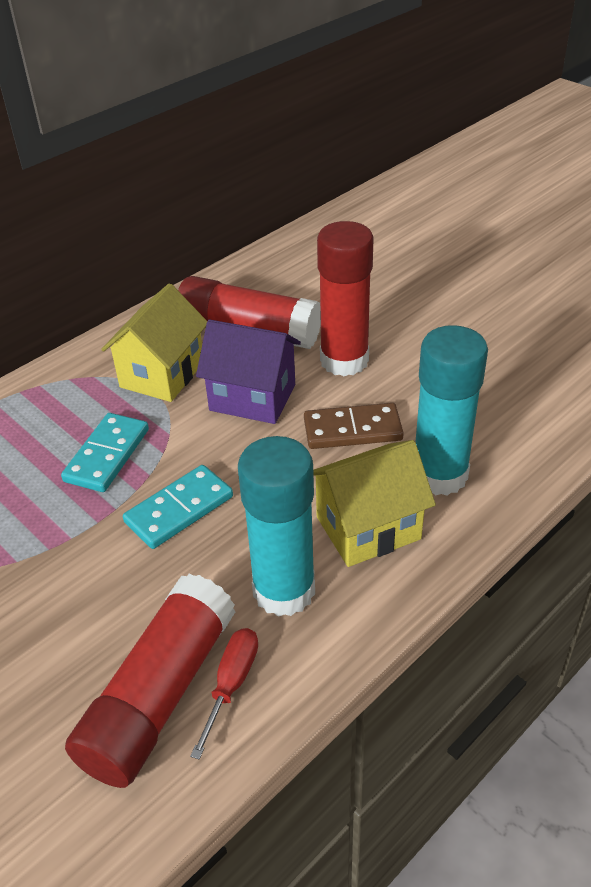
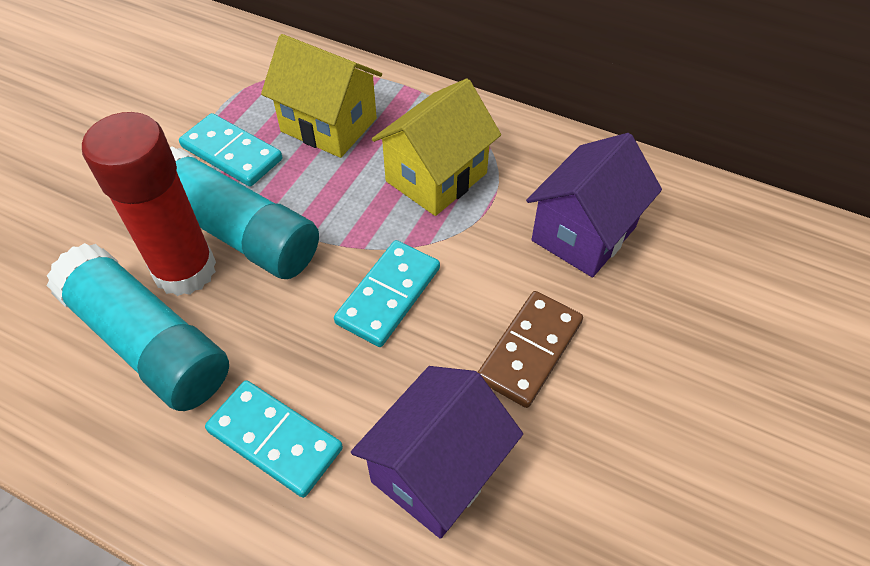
purple house: [196,319,301,424] = 1 -> [351,366,523,539] [526,133,662,277] = 2
red glue stick: [65,574,235,788] [178,276,321,349] [317,221,373,376] = 3 -> [82,112,216,296] = 1
red screwdriver: [190,628,258,760] = 1 -> none = 0
turquoise domino: [61,413,149,492] [123,465,233,549] = 2 -> [179,113,282,187] [205,380,343,498] [334,240,440,347] = 3

